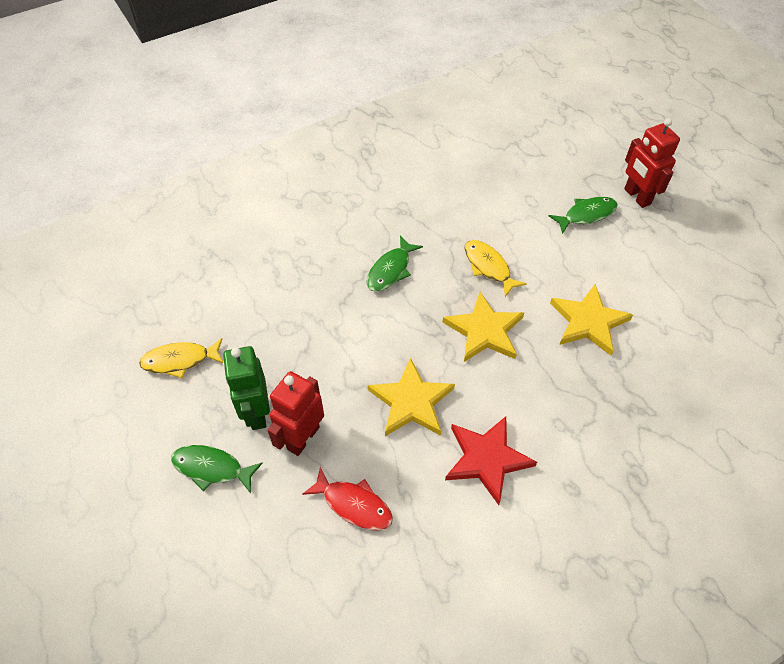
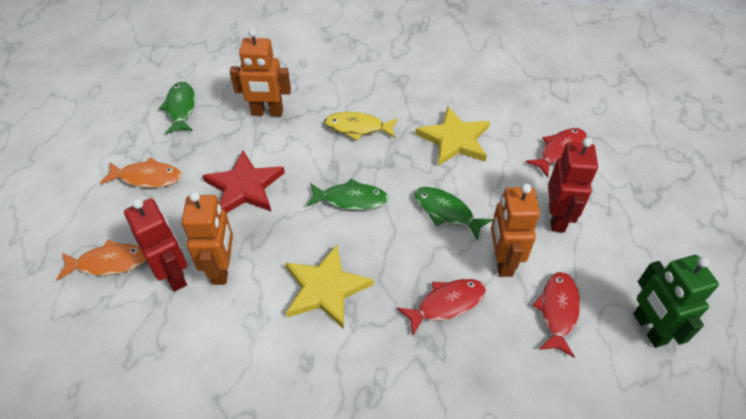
orange fish: none = 0 -> [57,240,146,280] [100,157,182,188] = 2
orange robot: none = 0 -> [181,192,233,285] [230,29,291,116] [491,183,540,277] = 3
red fish: [302,467,393,531] = 1 -> [397,279,486,335] [526,128,587,177] [532,272,580,358] = 3
yellow fish: [139,338,223,378] [464,240,527,297] = 2 -> [324,112,398,140] = 1
yellow star: [368,358,455,436] [443,292,524,362] [550,284,633,356] = 3 -> [285,245,374,329] [415,107,490,166] = 2

